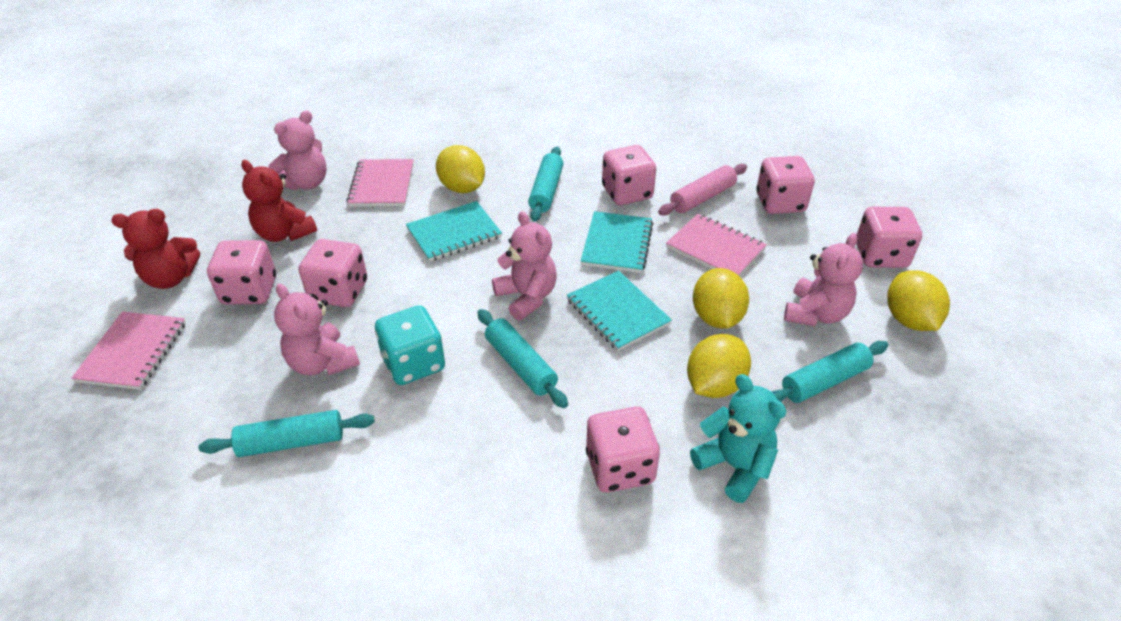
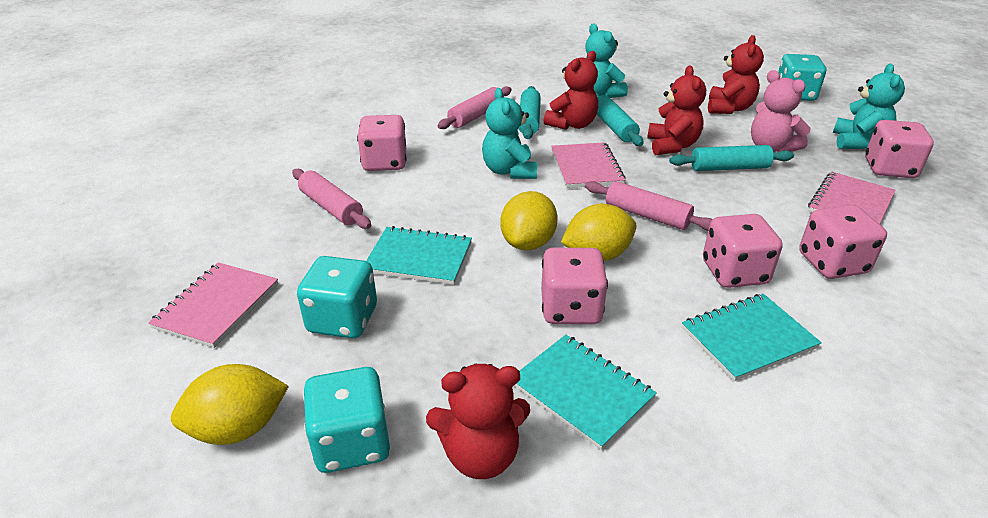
pink dice: [207,240,276,305] [299,239,367,307] [586,407,660,493] [602,145,656,205] [756,156,815,214] [856,207,922,268] = 6 -> [357,115,406,171] [541,248,608,324] [703,214,783,288] [799,205,887,279] [865,120,934,178] = 5
pink rolling pin: [658,164,747,216] = 1 -> [292,169,371,229] [438,86,511,129] [585,181,713,231] = 3
pink teddy bear: [269,110,327,190] [274,284,360,375] [492,211,557,321] [784,233,863,326] = 4 -> [751,70,810,152] = 1
red teddy bear: [111,209,200,289] [241,160,317,242] = 2 -> [426,364,530,479] [544,51,598,130] [647,66,706,155] [708,35,764,114] = 4
turquoise dice: [375,305,445,385] = 1 -> [297,256,377,338] [303,367,390,473] [778,54,826,101] = 3
turquoise rolling pin: [199,410,375,457] [477,309,568,408] [528,147,564,222] [772,341,888,403] = 4 -> [519,86,541,139] [596,93,643,146] [669,145,794,171] = 3
turquoise teddy bear: [690,374,786,503] = 1 -> [482,88,537,179] [585,24,628,98] [833,64,905,149] = 3
yellow lemon: [436,145,485,193] [687,334,751,398] [693,268,749,329] [887,270,950,331] = 4 -> [171,364,289,445] [500,191,558,250] [561,204,637,261] = 3

